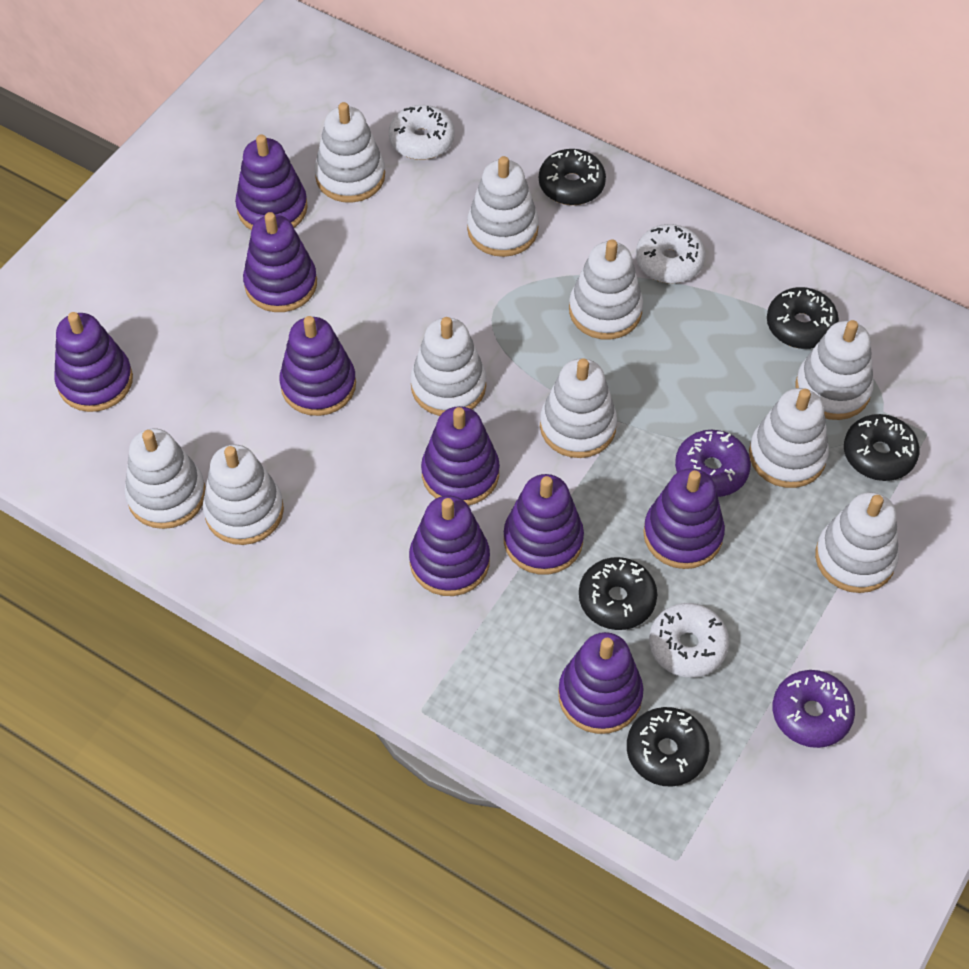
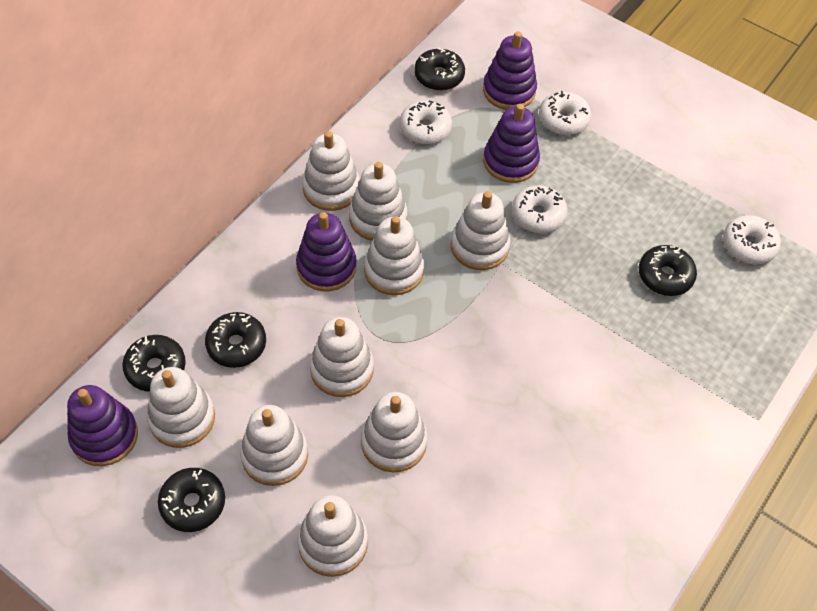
purple donut: [675,430,751,497] [773,670,855,748] = 2 -> none = 0
purple stacking toy: [54,312,133,412] [235,134,308,230] [243,212,317,312] [279,316,356,416] [409,495,490,596] [421,406,500,506] [504,474,584,574] [558,632,643,734] [643,468,725,569] = 9 -> [67,385,138,466] [296,212,357,291] [483,31,537,110] [483,104,540,183] = 4
white donut: [389,105,455,160] [636,224,705,283] [649,603,729,678] = 3 -> [400,100,452,145] [512,185,568,234] [539,91,591,136] [723,215,781,265] = 4
white stacking toy: [125,429,206,529] [203,445,284,545] [315,102,385,203] [410,317,486,416] [467,156,539,257] [540,358,617,458] [569,239,643,340] [749,388,829,488] [795,320,874,420] [815,492,899,593] = 10 -> [147,367,215,448] [240,405,308,486] [297,495,368,577] [302,131,360,211] [310,317,374,397] [349,162,407,241] [361,392,428,472] [364,216,424,295] [451,191,510,270] = 9

